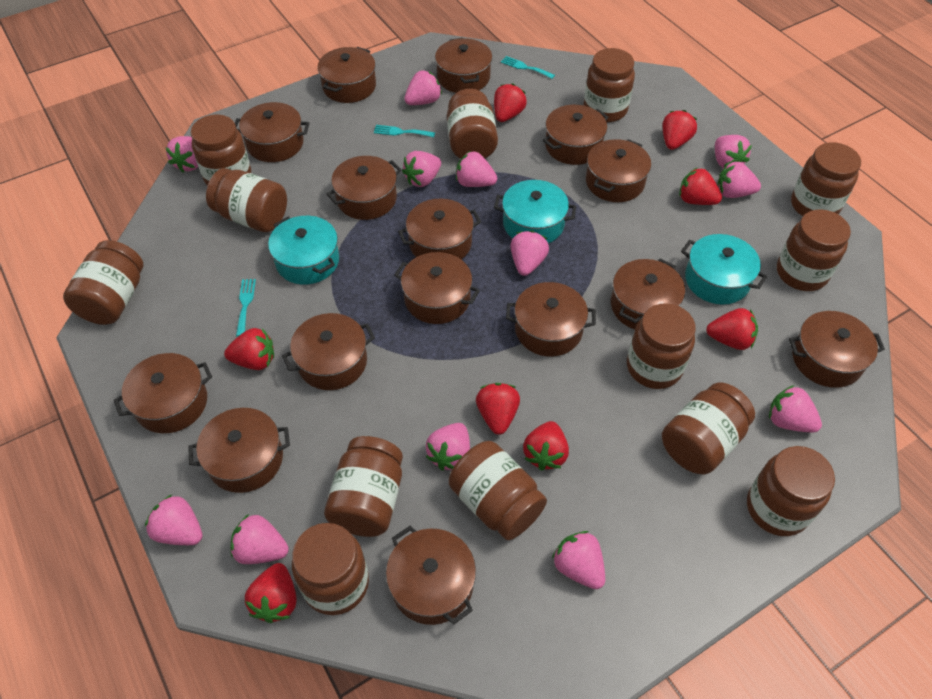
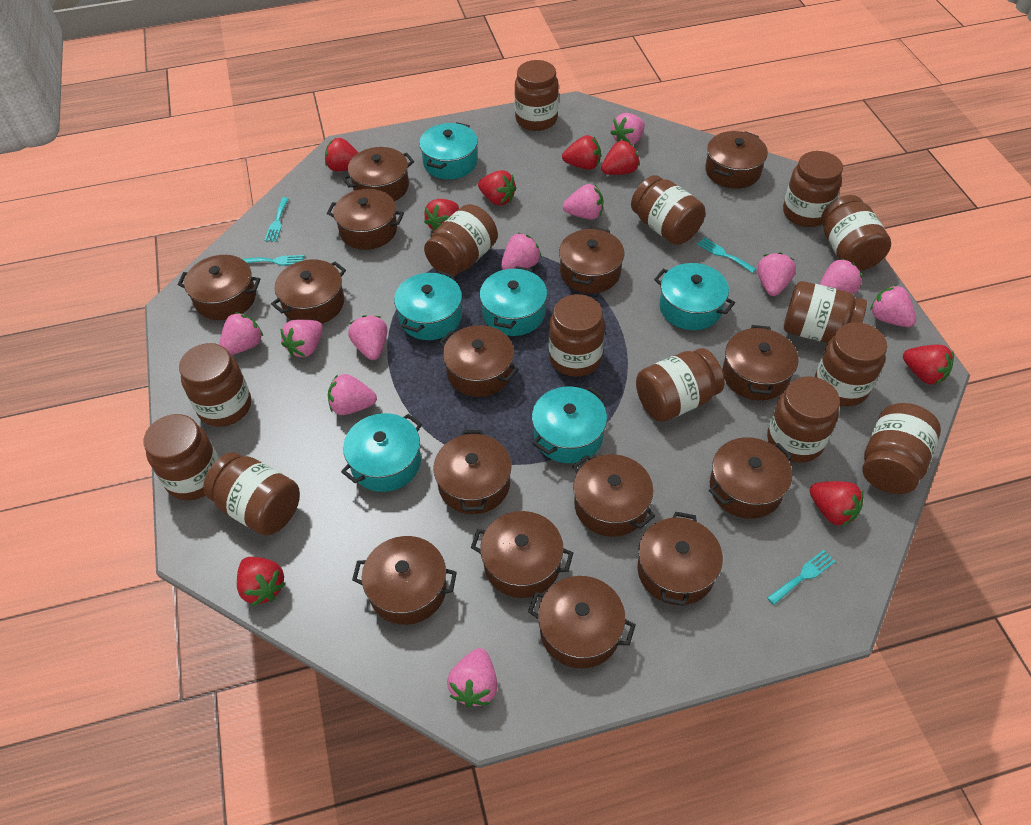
brown jar: [63,240,143,325] [191,115,251,186] [206,168,287,232] [292,523,369,615] [324,436,403,537] [447,89,498,159] [449,441,547,540] [583,48,635,122] [627,303,696,389] [662,382,755,474] [747,446,835,536] [777,209,851,291] [791,142,861,216] = 13 -> [144,414,219,500] [179,343,251,427] [203,452,300,536] [424,204,498,276] [515,60,559,131] [549,294,605,377] [631,175,705,245] [636,348,724,422] [767,376,840,463] [783,151,843,227] [784,281,867,343] [815,322,887,407] [821,195,891,271] [862,403,941,494] = 14
pink strawberry: [145,495,203,545] [165,136,198,172] [230,514,289,564] [402,151,441,187] [404,70,442,105] [426,423,470,471] [456,151,497,187] [511,231,549,276] [552,531,605,589] [715,135,752,168] [717,162,761,198] [769,385,822,432] = 12 -> [219,312,263,355] [280,319,323,357] [328,374,377,415] [348,315,387,360] [447,648,498,707] [501,233,541,270] [563,184,604,219] [610,113,645,145] [757,252,796,296] [820,258,862,294] [870,285,916,327] = 11
turquoise fork: [236,279,256,337] [374,125,435,137] [501,56,555,79] = 3 -> [243,255,305,265] [264,197,289,242] [697,237,756,273] [767,550,835,605] = 4
turquoise pot: [268,216,339,285] [494,180,576,243] [681,234,767,305] = 3 -> [341,413,422,492] [394,271,462,340] [419,122,478,179] [480,266,547,336] [532,387,607,463] [654,263,735,330] = 6

